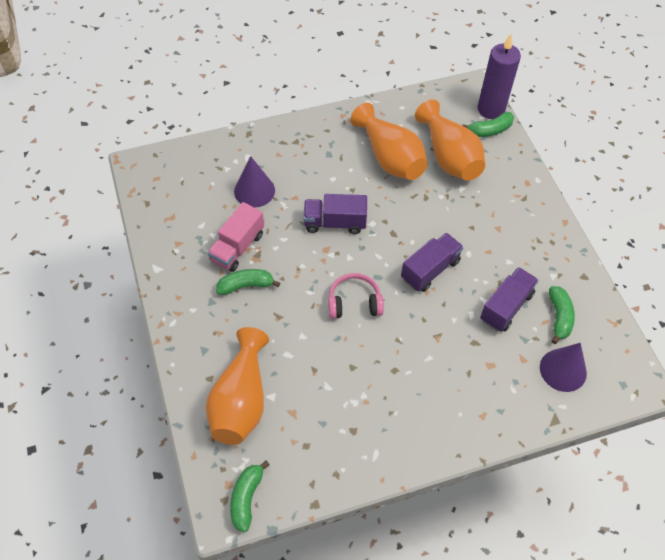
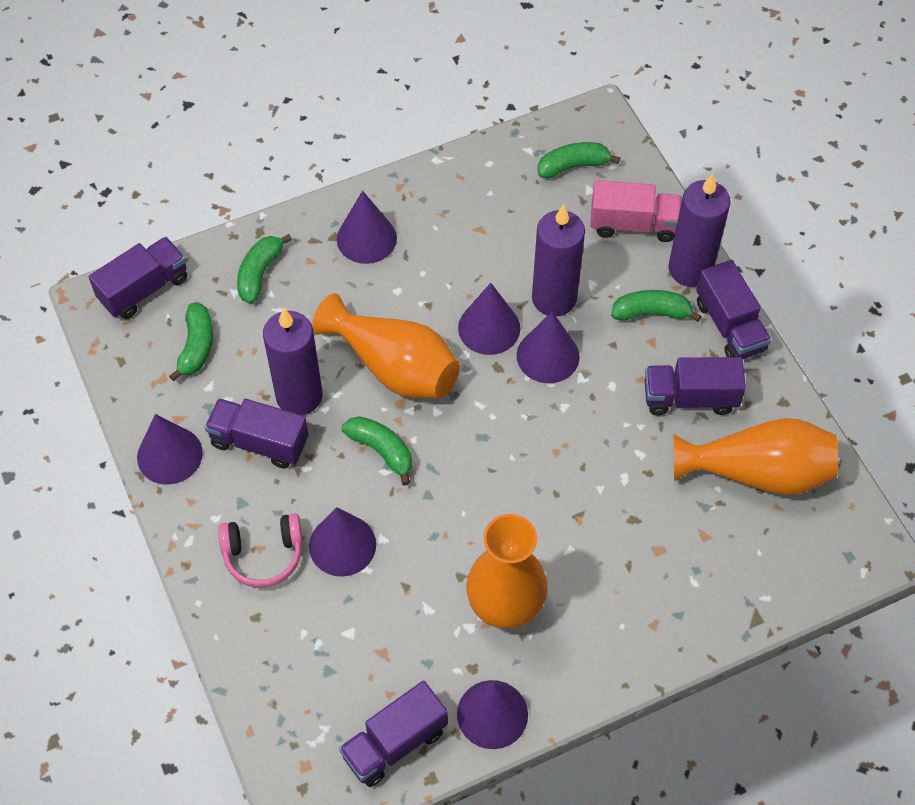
green banana: [216,269,280,295] [230,460,270,532] [462,112,514,137] [549,286,575,344] = 4 -> [169,303,213,381] [237,234,292,303] [342,416,412,486] [538,142,620,179] [611,290,701,322] = 5
purple candle: [478,34,521,119] = 1 -> [263,308,322,415] [532,204,585,316] [668,173,731,287] = 3
purple cone: [234,156,275,208] [540,343,587,392] = 2 -> [137,414,203,485] [309,507,376,577] [337,191,397,264] [457,680,528,749] [458,283,520,355] [517,311,580,383] = 6
purple truck: [303,194,367,234] [401,233,464,292] [480,267,539,332] = 3 -> [89,237,187,319] [205,398,308,468] [339,681,448,787] [645,357,746,415] [696,260,771,359] = 5

